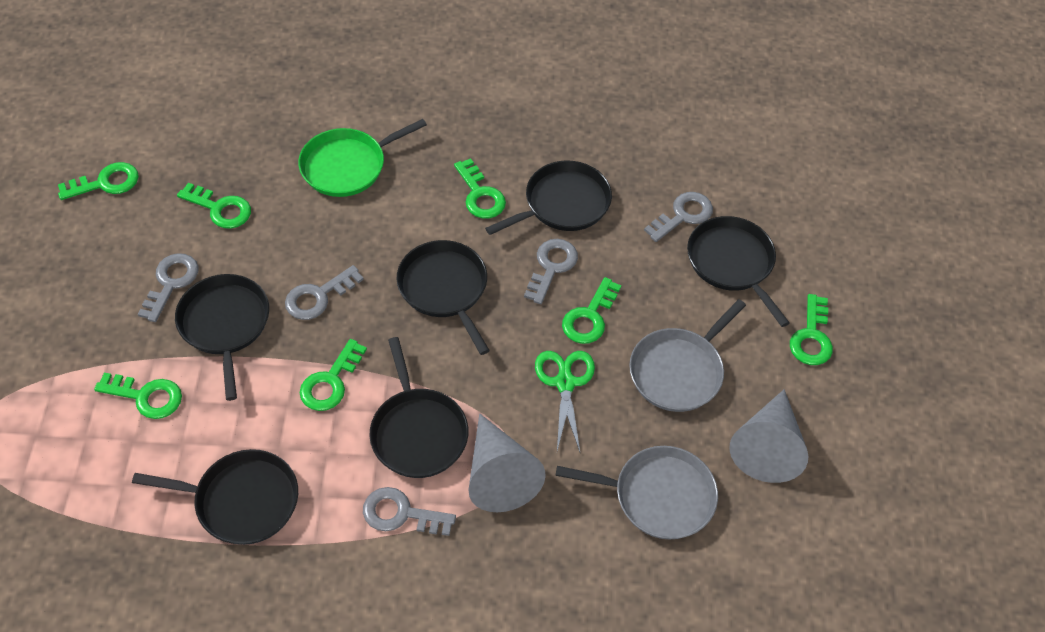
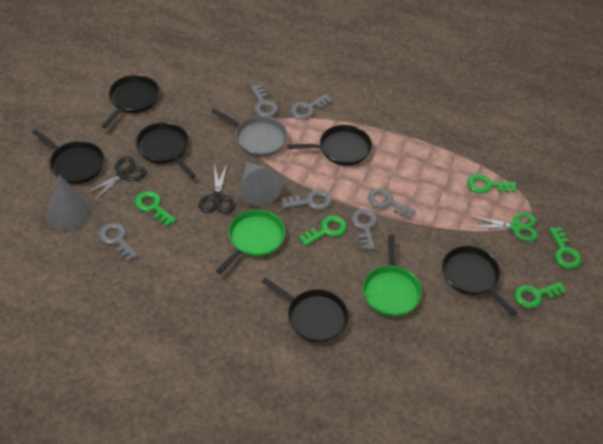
black scissors: none = 0 -> [83,157,147,202] [199,164,235,214] = 2
green key: [58,162,139,200] [94,373,182,419] [177,183,251,229] [299,339,367,411] [454,158,506,219] [562,277,621,344] [790,294,833,365] = 7 -> [135,191,176,227] [299,216,347,246] [467,174,516,194] [515,282,566,308] [549,227,582,269] = 5
green pan: [298,119,427,197] = 1 -> [216,210,285,274] [363,234,422,316] = 2
grey key: [138,253,199,322] [285,265,364,320] [363,487,456,536] [524,239,578,304] [644,192,713,242] = 5 -> [99,223,138,262] [251,85,278,117] [282,190,332,210] [290,94,332,120] [351,209,377,250] [368,188,416,219] = 6
grey pan: [555,446,718,539] [629,299,746,412] = 2 -> [211,109,288,157] = 1

